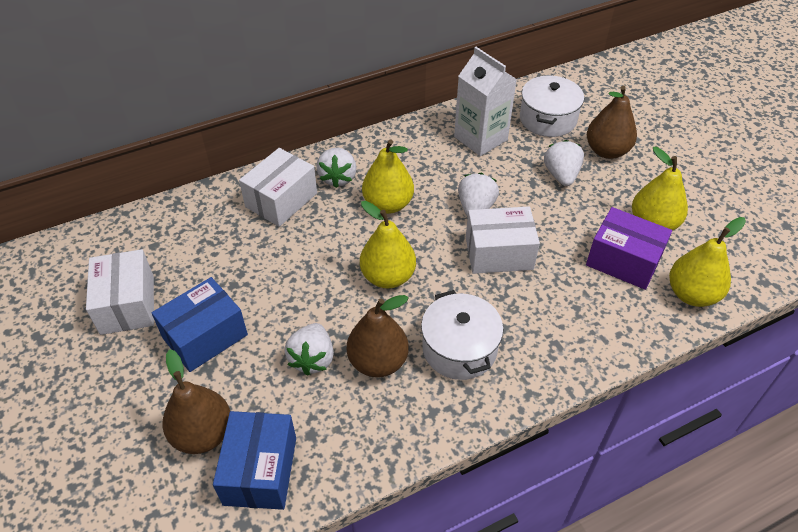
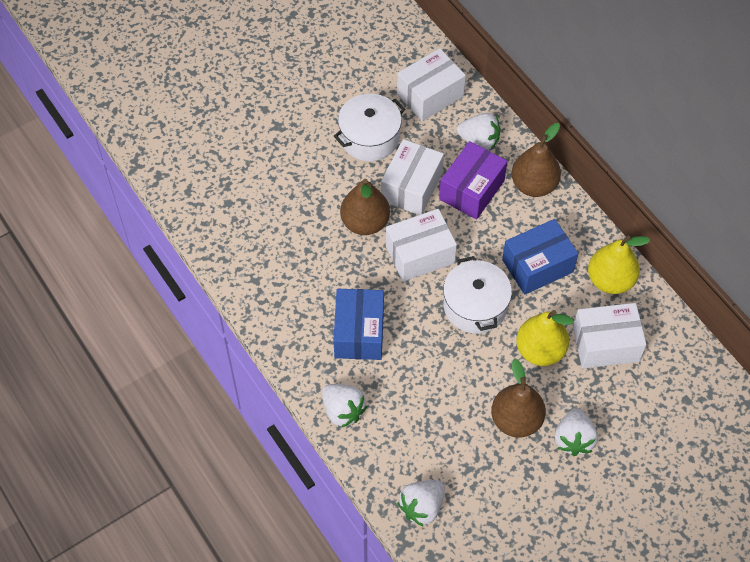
white box: [86,249,154,335] [239,148,317,227] [466,206,540,274] = 3 -> [381,139,444,215] [386,209,457,282] [397,48,466,121] [573,303,646,368] = 4
white carton: [454,47,517,156] = 1 -> none = 0
yellow pear: [360,201,416,289] [362,139,414,214] [632,147,688,231] [669,217,746,307] = 4 -> [516,310,574,366] [588,236,650,294] = 2

